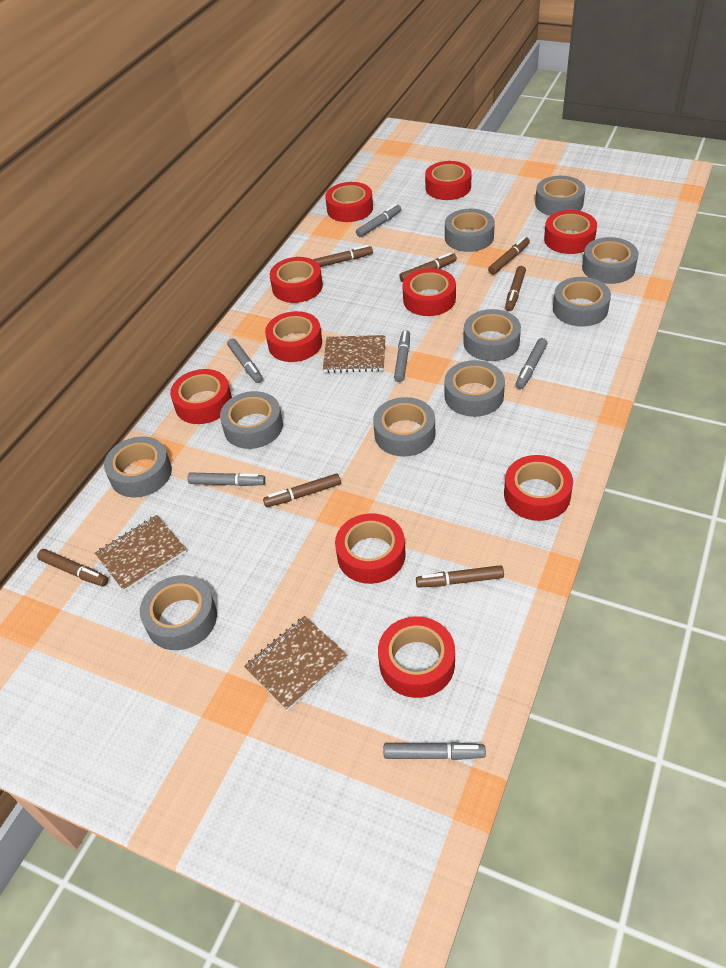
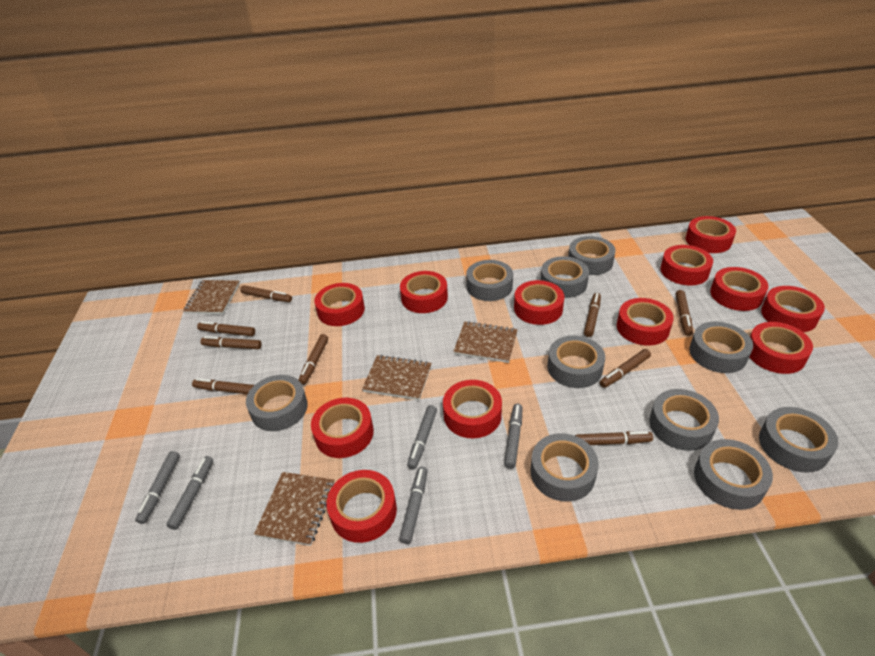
brown marker: [37,549,108,587] [263,473,341,507] [313,245,373,267] [399,253,457,282] [416,565,504,588] [488,237,530,275] [505,266,526,311] = 7 -> [192,378,254,394] [197,321,255,336] [200,336,262,349] [240,285,292,302] [298,334,328,385] [575,431,653,445] [584,293,601,337] [600,349,651,388] [675,290,693,336] = 9
brown notebook: [95,515,187,592] [244,616,348,711] [323,335,385,373] = 3 -> [183,280,240,314] [254,472,335,546] [362,355,432,400] [453,321,518,363] = 4
grey marker: [187,472,265,486] [227,338,263,383] [356,204,401,237] [384,742,486,760] [394,330,410,382] [515,338,547,389] = 6 -> [135,451,180,524] [166,456,213,530] [399,467,428,544] [407,405,437,469] [504,404,522,469] = 5
red tape: [170,369,232,424] [265,311,322,362] [270,257,323,303] [325,182,373,222] [335,513,406,584] [378,617,455,698] [402,268,456,316] [425,161,472,200] [504,455,573,521] [544,210,597,254] = 10 -> [311,398,374,458] [314,283,365,326] [327,470,397,543] [400,271,448,313] [443,380,502,438] [514,280,564,325] [617,298,674,346] [661,245,713,286] [686,216,736,253] [710,267,769,311] [749,322,813,374] [761,286,825,332] = 12

